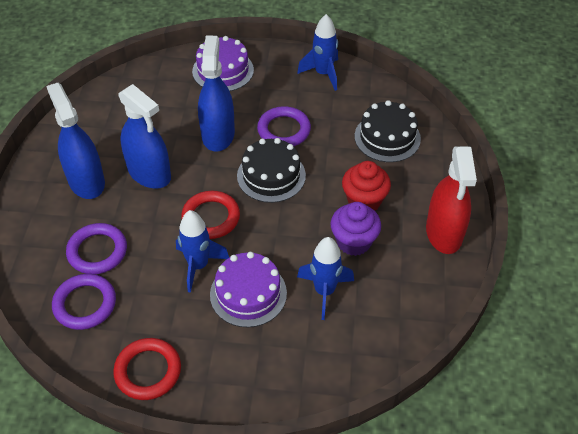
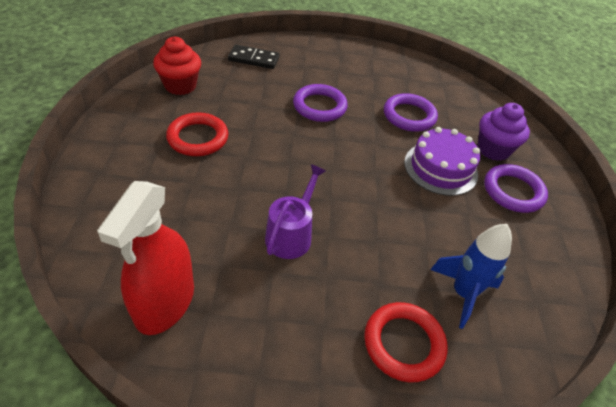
black cake: [237,138,306,203] [355,100,421,162] = 2 -> none = 0
black domino: none = 0 -> [228,45,280,69] = 1
blue rocket: [176,210,229,293] [297,14,338,91] [297,237,354,320] = 3 -> [430,224,512,329] = 1
blue spray bottle: [46,83,105,199] [118,84,171,189] [198,36,235,152] = 3 -> none = 0
purple cake: [192,36,254,91] [210,252,287,327] = 2 -> [404,127,480,196] = 1
purple watering can: none = 0 -> [265,164,326,259] = 1

